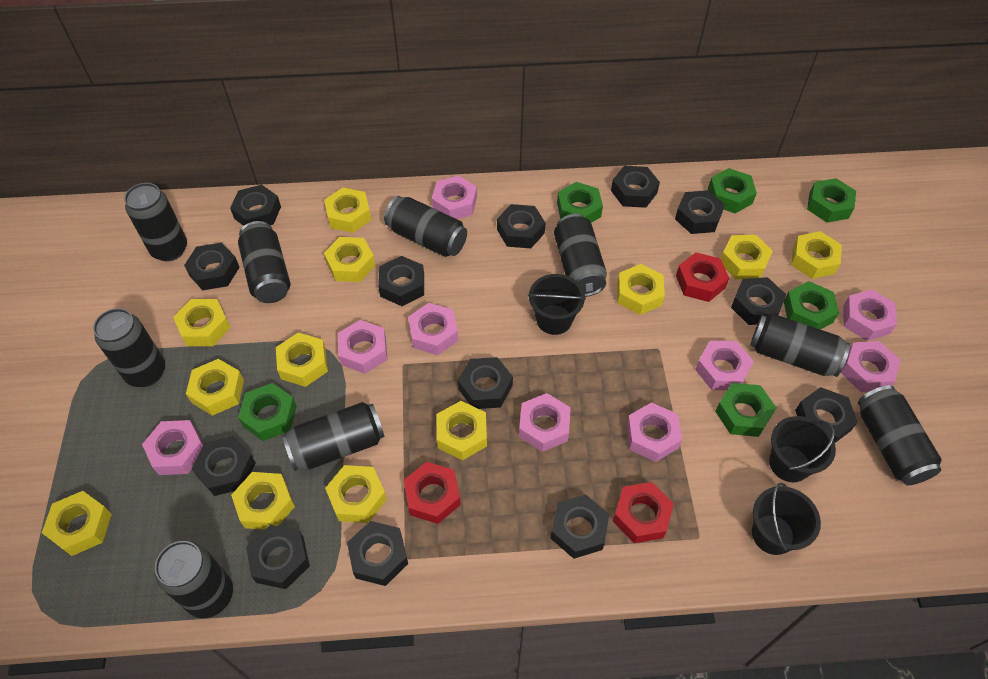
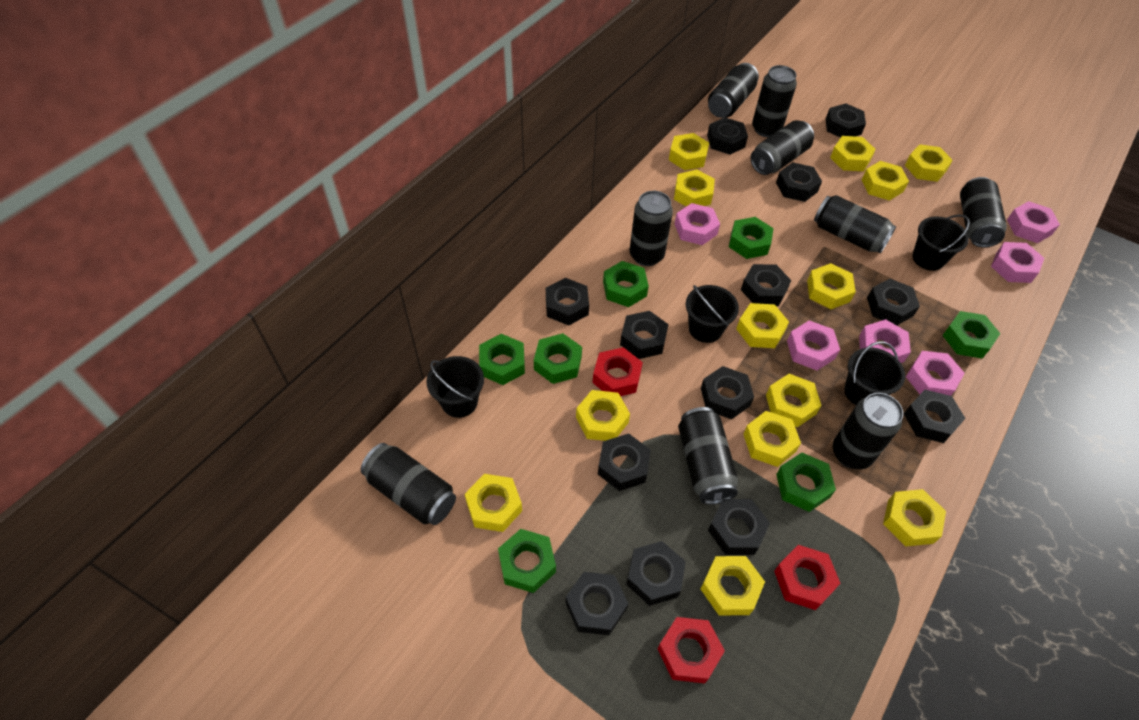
black bucket: [528,274,586,335] [752,483,821,555] [769,416,836,482] = 3 -> [426,356,484,418] [686,285,739,343] [844,341,905,405] [912,215,970,271] = 4
green nut: [238,383,297,441] [557,182,603,223] [708,168,757,213] [715,383,776,437] [784,281,839,330] [807,178,856,223] = 6 -> [479,334,525,385] [498,529,556,593] [534,333,582,384] [603,261,649,307] [729,217,774,259] [776,453,836,512] [942,311,1001,358] = 7
pink nut: [142,420,203,475] [338,320,387,374] [408,303,458,355] [432,176,477,219] [519,393,571,452] [626,402,682,462] [695,341,754,390] [841,341,901,392] [843,289,897,341] = 9 -> [675,203,720,245] [787,320,840,371] [859,320,911,363] [906,351,965,396] [991,242,1044,283] [1007,201,1060,243] = 6
yellow nut: [42,491,112,556] [173,299,231,346] [186,359,244,416] [231,472,295,530] [276,332,328,387] [324,187,371,233] [324,237,375,282] [325,465,387,523] [437,401,487,460] [617,264,665,315] [721,235,773,279] [791,231,842,279] = 12 -> [465,474,522,532] [576,390,630,441] [669,133,709,170] [674,169,715,207] [701,556,765,616] [736,303,789,348] [744,411,801,467] [766,374,822,427] [807,263,856,309] [830,136,876,171] [862,161,909,201] [883,489,946,546] [905,144,953,182] = 13

